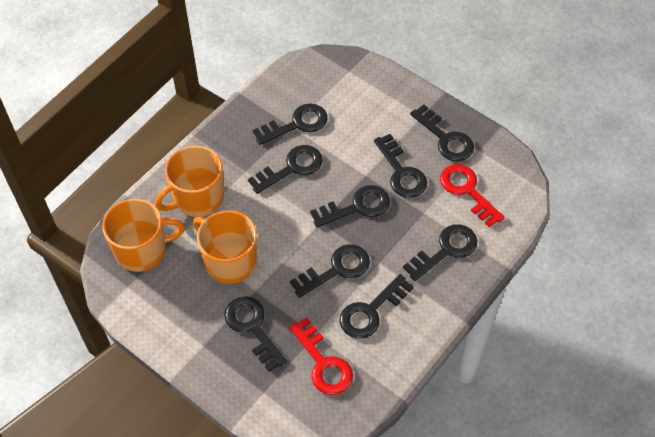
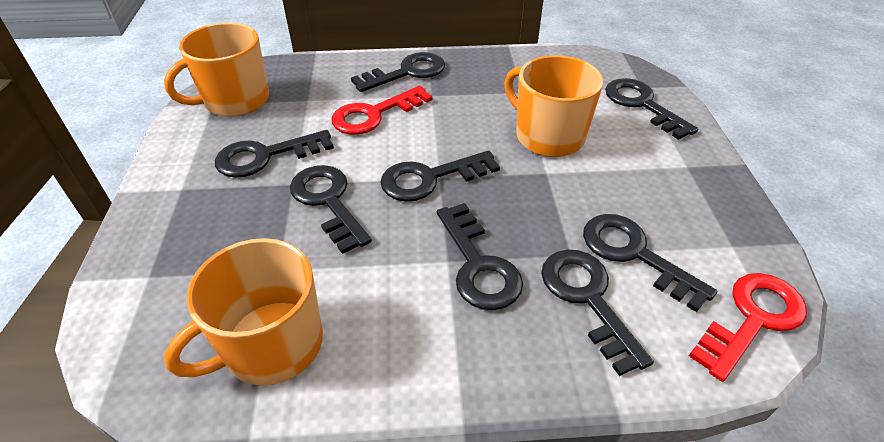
black key: [224,296,287,372] [248,145,323,194] [253,103,328,145] [290,244,370,298] [310,185,390,228] [340,274,414,339] [374,134,427,198] [403,224,477,281] [410,104,474,161] = 9 -> [215,130,334,178] [290,165,372,254] [351,52,445,92] [380,150,500,202] [437,203,523,310] [541,249,654,376] [583,214,717,312] [605,78,698,140] = 8

